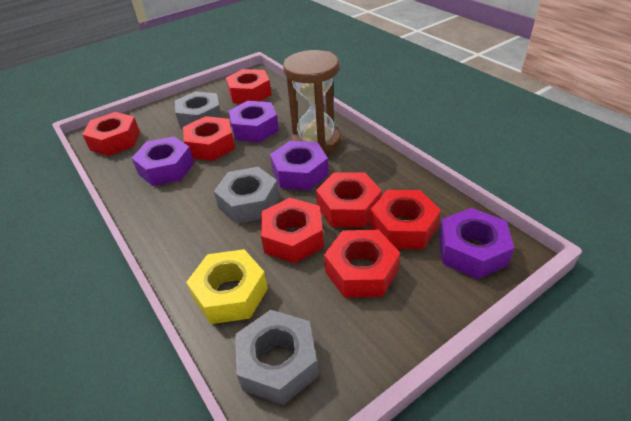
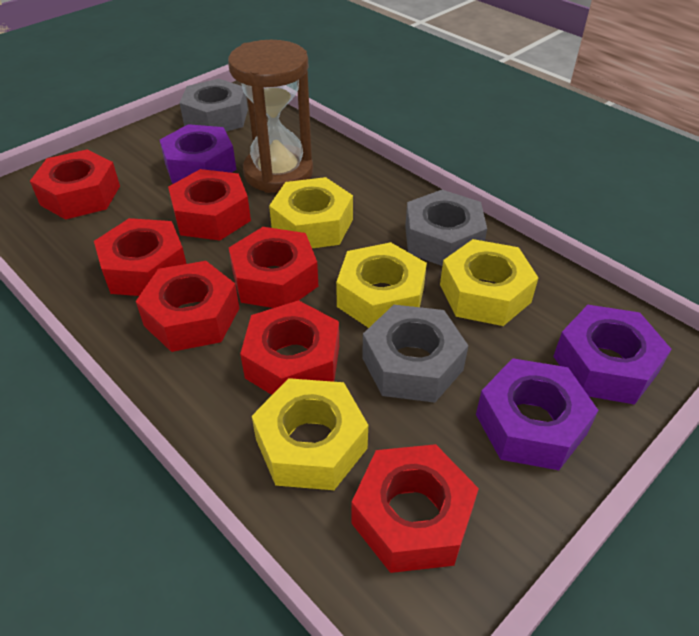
purple nut: [132,136,194,186] [228,101,279,142] [270,141,329,190] [439,208,514,279] = 4 -> [160,124,236,184] [476,358,599,470] [553,305,672,404] = 3
yellow nut: [186,249,268,324] = 1 -> [252,378,368,490] [269,177,353,248] [336,242,427,328] [440,239,539,326] = 4

